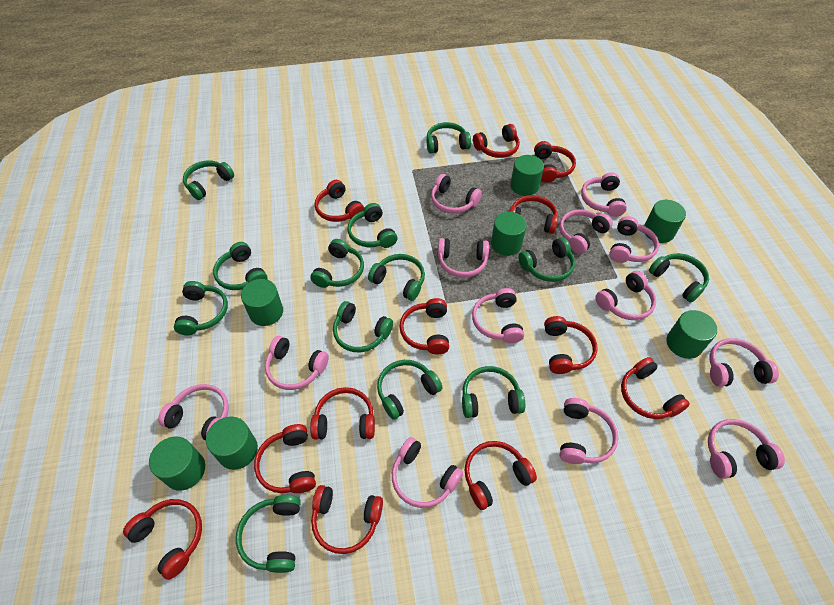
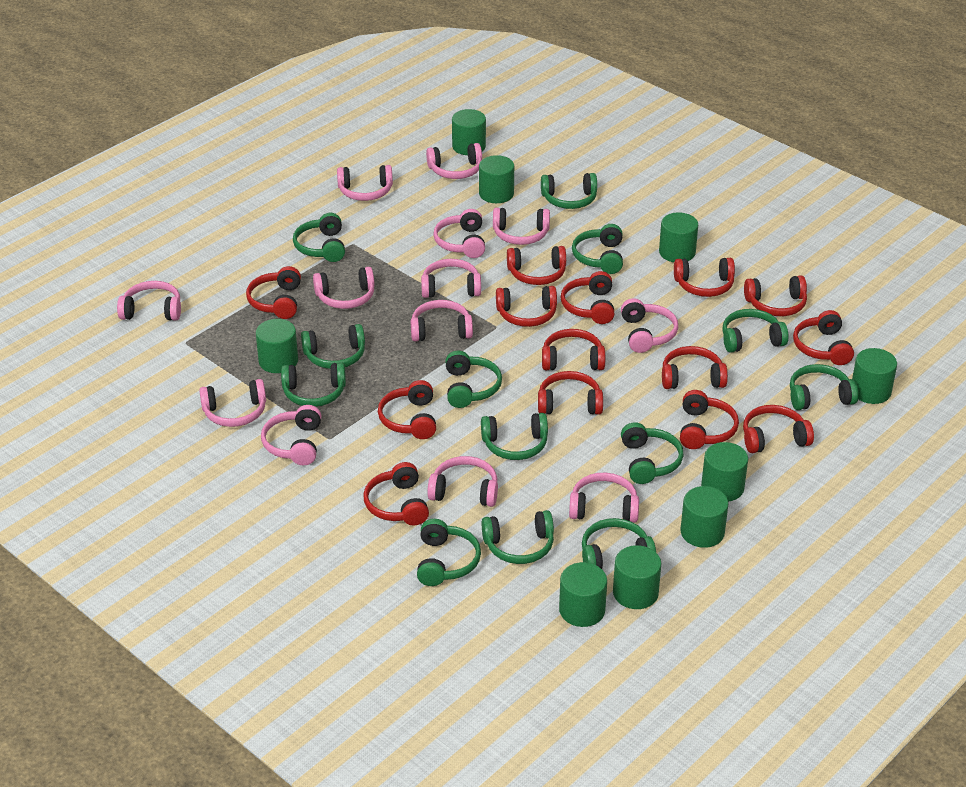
green cylinder: [149,437,205,491] [206,417,258,470] [241,279,283,326] [491,212,527,256] [510,155,544,196] [644,200,686,243] [666,310,717,359] = 7 -> [256,319,298,373] [452,109,486,155] [479,155,514,203] [559,562,607,627] [613,545,661,609] [659,212,698,262] [680,486,728,548] [701,442,748,502] [852,348,897,404] = 9
red headphones: [123,499,202,580] [254,424,316,493] [310,387,375,439] [311,485,383,554] [315,180,364,222] [399,298,449,355] [465,441,537,510] [473,124,520,158] [509,195,558,234] [534,141,576,183] [544,316,597,374] [621,357,690,419] = 12 -> [246,266,301,319] [363,462,429,526] [378,380,436,439] [496,286,557,327] [507,246,566,285] [538,371,603,415] [542,329,605,370] [561,271,614,324] [662,346,728,389] [674,258,735,297] [680,390,739,449] [743,405,814,453] [744,275,807,316] [793,310,854,365] = 14

